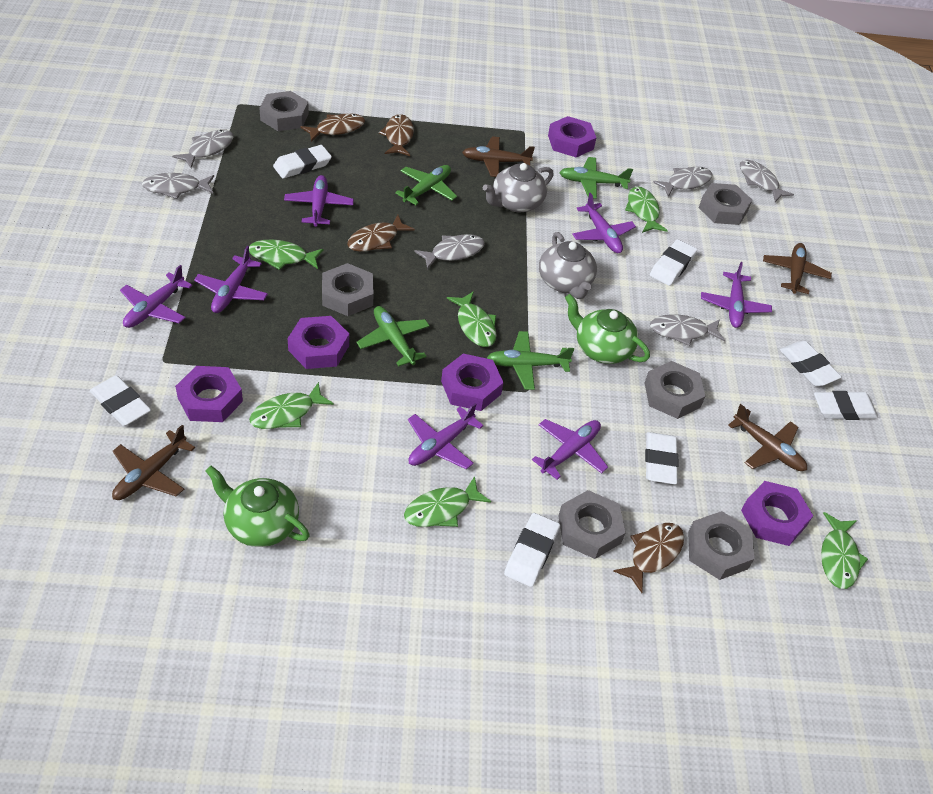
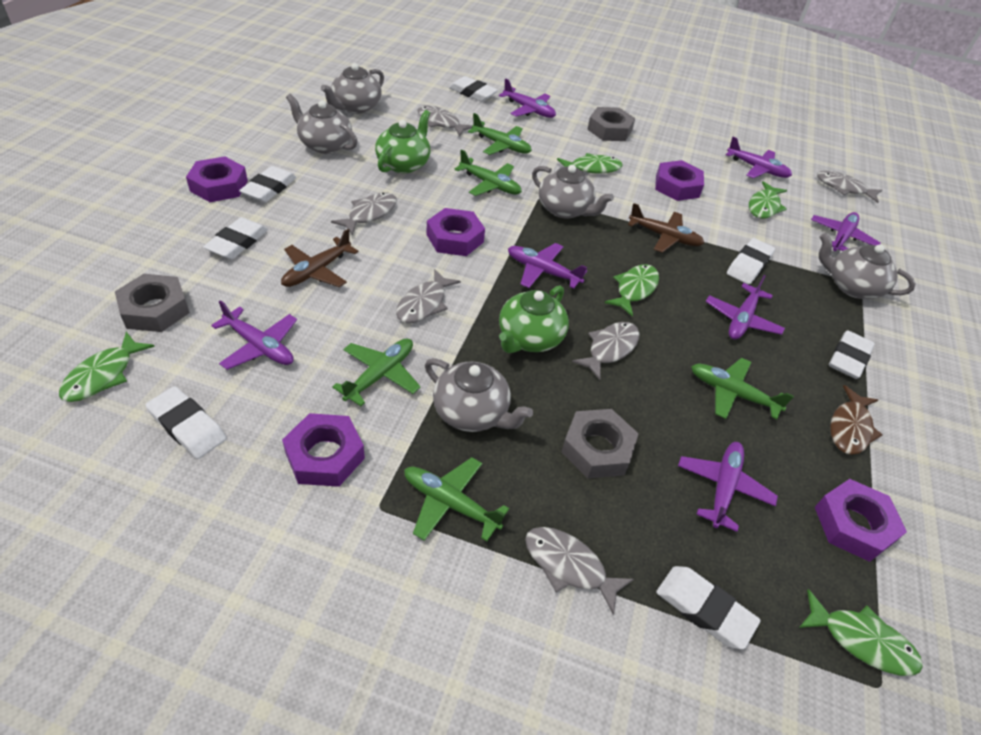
brown fish: [300,113,365,142] [347,215,415,252] [379,114,414,156] [613,523,684,593] = 4 -> [830,385,883,455] = 1
brown plane: [112,425,195,500] [462,136,535,177] [728,404,807,471] [763,243,832,294] = 4 -> [281,229,358,287] [628,203,704,253] = 2
green fish: [249,239,324,270] [249,382,334,429] [404,476,491,527] [447,291,496,347] [625,186,668,233] [821,512,868,589] = 6 -> [59,332,155,402] [557,153,623,173] [604,264,659,317] [749,181,787,219] [799,589,923,676] = 5
green plane: [357,306,430,367] [395,165,457,205] [487,331,574,390] [559,157,633,199] = 4 -> [332,338,421,406] [404,457,509,541] [454,149,522,196] [468,113,532,155] [691,358,794,419] = 5
grey nut: [259,91,309,131] [322,263,374,316] [558,490,625,559] [645,361,705,419] [688,511,754,580] [699,183,752,225] = 6 -> [115,274,190,332] [562,409,639,479] [587,107,635,141] = 3
grey teapot: [483,163,554,213] [539,232,597,299] = 2 -> [286,94,357,154] [321,63,384,114] [425,358,533,432] [532,165,614,219] [819,233,916,299] = 5

